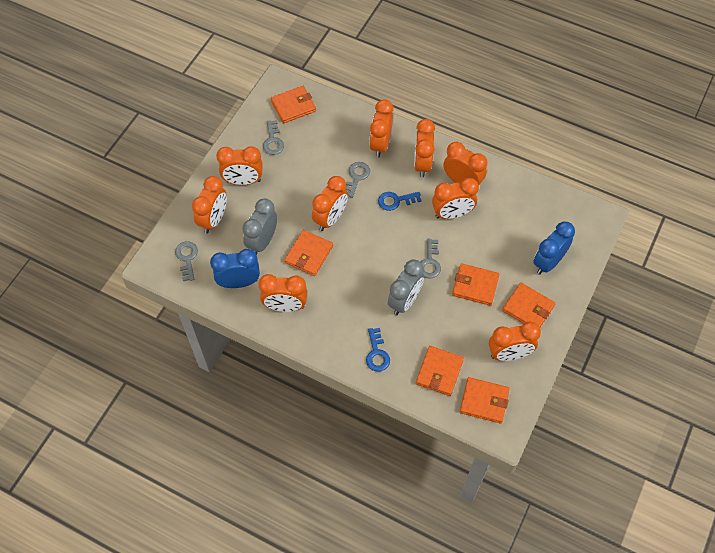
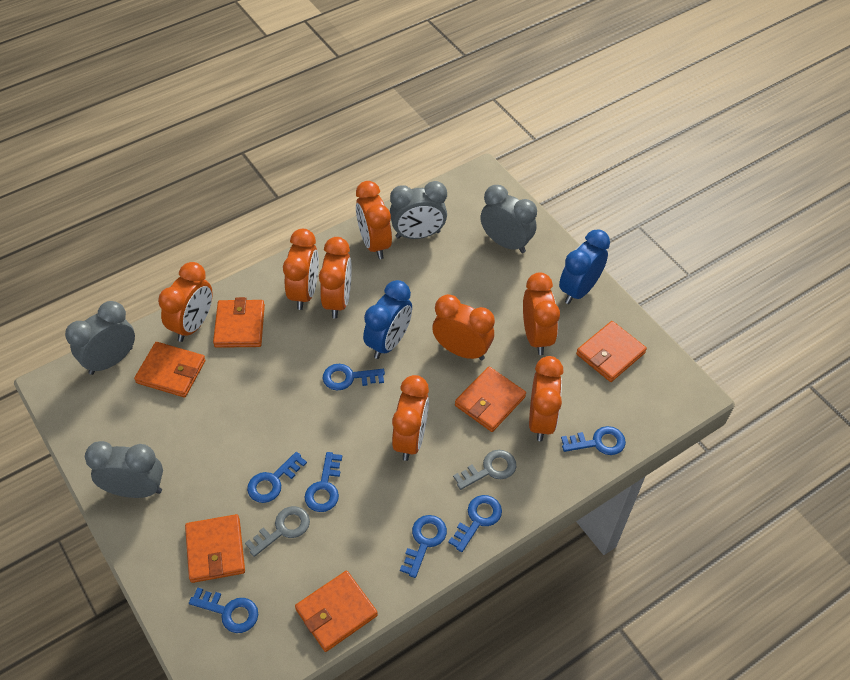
blue key: [366,328,390,372] [378,192,422,211] = 2 -> [189,587,258,633] [247,452,307,503] [305,452,342,512] [323,364,385,391] [400,515,447,578] [448,495,502,552] [561,426,626,455] = 7
grey clock: [242,199,277,255] [388,260,424,315] = 2 -> [65,301,135,375] [85,441,163,498] [390,181,447,239] [480,185,537,253] = 4
grey key: [175,241,198,281] [263,120,284,155] [346,162,370,198] [421,239,441,279] = 4 -> [245,506,310,557] [453,450,516,490] = 2
orange clock: [192,176,227,233] [216,146,263,185] [258,274,307,312] [312,176,348,231] [369,99,393,158] [414,119,435,178] [432,178,479,219] [443,142,487,185] [489,322,541,361] = 9 -> [158,262,212,342] [283,229,319,310] [319,237,352,318] [356,181,392,259] [392,375,429,461] [432,294,495,360] [523,273,560,355] [529,356,564,441] = 8

